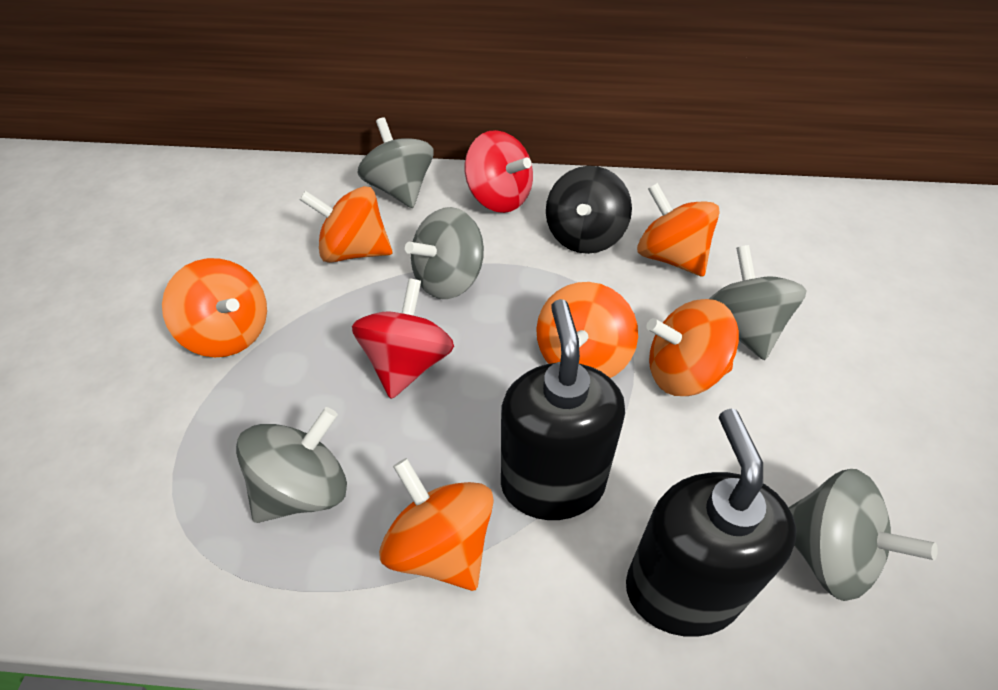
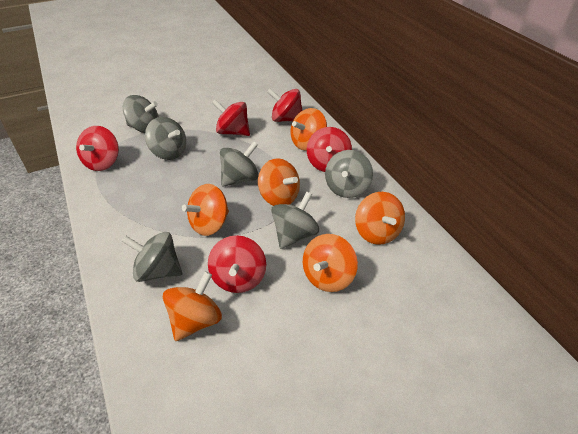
black soap dispenser: [501,299,625,520] [626,409,797,637] = 2 -> none = 0
black spinning top: [546,166,632,254] = 1 -> none = 0
grey spinning top: [236,407,347,523] [358,118,433,208] [405,207,484,299] [709,245,807,360] [788,469,938,601] = 5 -> [122,232,182,282] [123,95,159,133] [145,117,186,160] [220,141,259,187] [271,192,319,249] [325,150,373,198] = 6
red spinning top: [352,278,454,399] [465,130,533,213] = 2 -> [76,126,119,171] [208,235,266,293] [212,99,250,136] [267,89,303,122] [307,127,352,172] = 5

